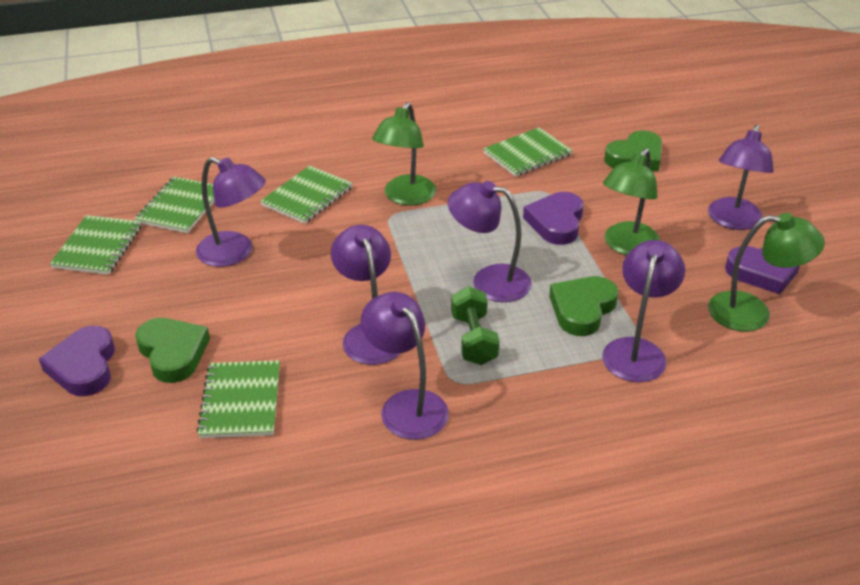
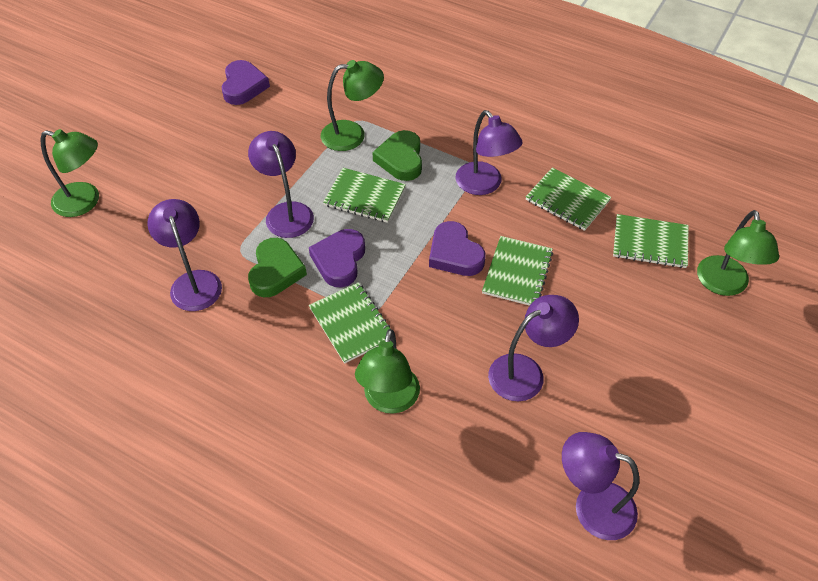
green dumbbell: [451,286,499,365] = 1 -> none = 0
green heart: [135,318,210,383] [549,276,618,336] [604,130,662,172] = 3 -> [248,238,307,297] [372,130,422,181] = 2
green lamp: [372,102,436,205] [603,148,660,255] [708,213,825,331] = 3 -> [41,129,99,217] [321,60,384,151] [355,329,420,414] [697,210,779,296] = 4
purple lamp: [196,157,266,267] [331,225,400,365] [361,292,449,440] [448,181,532,302] [602,240,685,382] [708,125,774,230] = 6 -> [147,199,222,311] [248,131,314,238] [455,110,522,195] [488,295,579,401] [562,432,639,540] = 5

